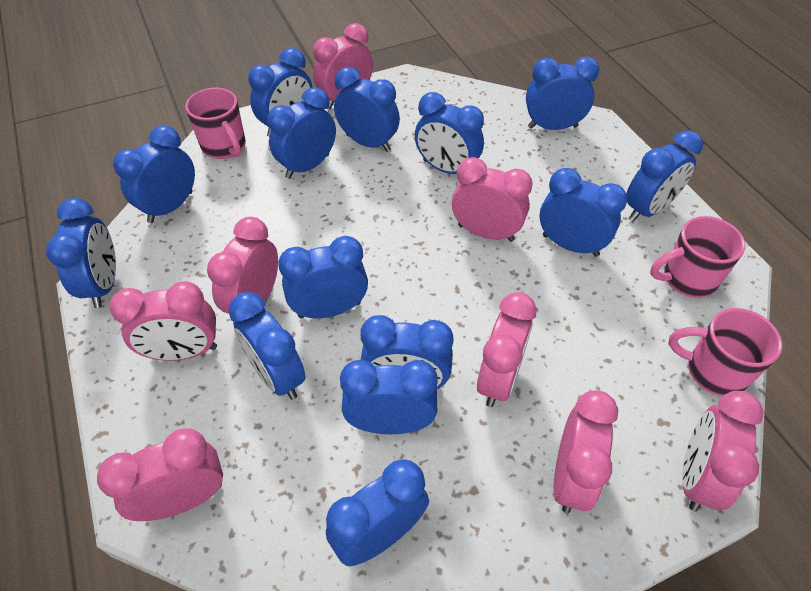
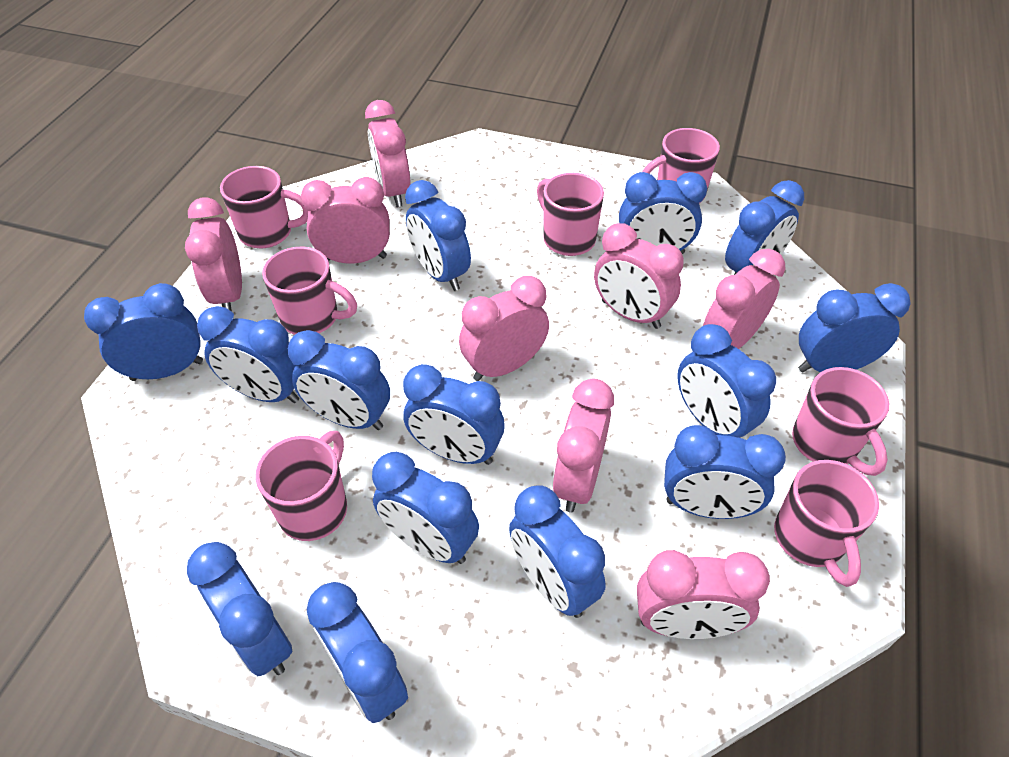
pink mug: [185,87,246,159] [650,216,746,298] [668,308,783,396] = 3 -> [220,166,308,249] [255,431,347,541] [262,247,357,335] [537,173,604,256] [642,128,720,203] [774,460,879,587] [792,367,889,476] = 7

